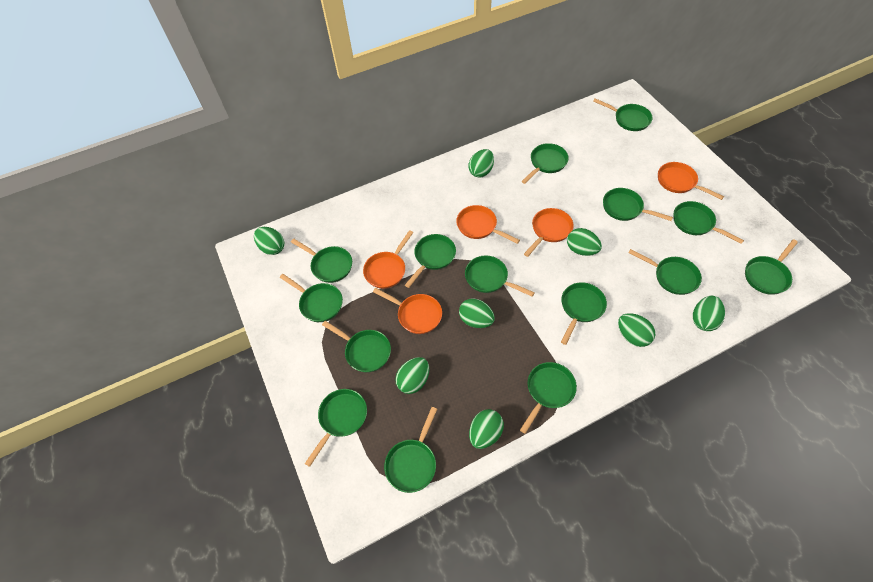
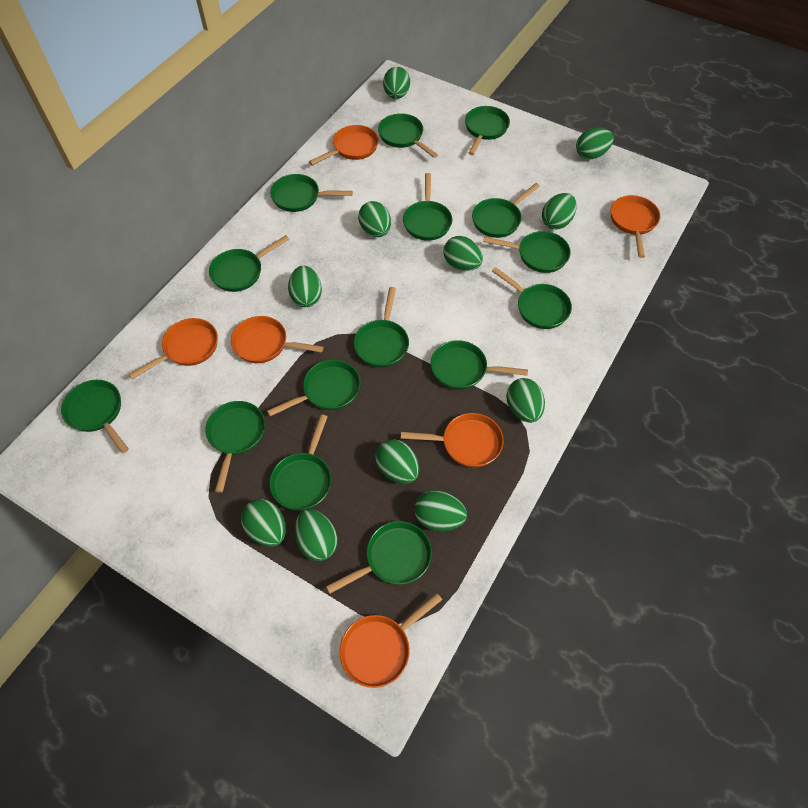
green egg: [254,227,284,255] [395,357,429,394] [459,298,495,328] [468,149,494,177] [469,409,504,449] [567,228,602,256] [618,313,655,347] [693,296,725,331] = 8 -> [241,499,286,546] [288,266,322,307] [294,509,338,561] [358,201,391,237] [375,439,419,484] [383,67,410,99] [414,490,467,531] [443,236,483,271] [506,378,545,423] [542,193,577,229] [576,128,614,159] = 11
orange pan: [363,230,413,289] [373,288,442,334] [456,205,520,244] [524,208,574,257] [658,162,724,200] = 5 -> [129,318,218,379] [231,316,323,363] [309,125,379,165] [340,593,442,688] [401,413,504,468] [610,195,660,258] = 6

